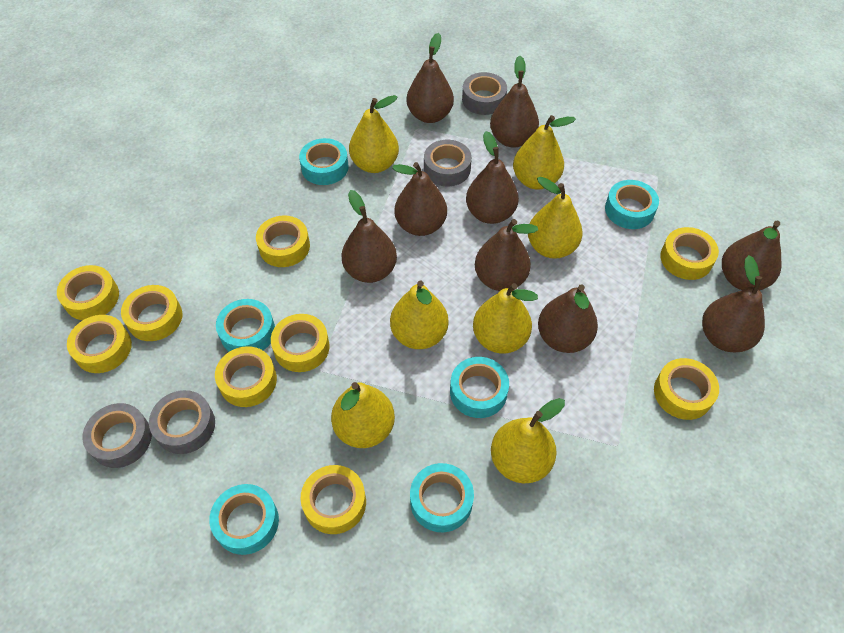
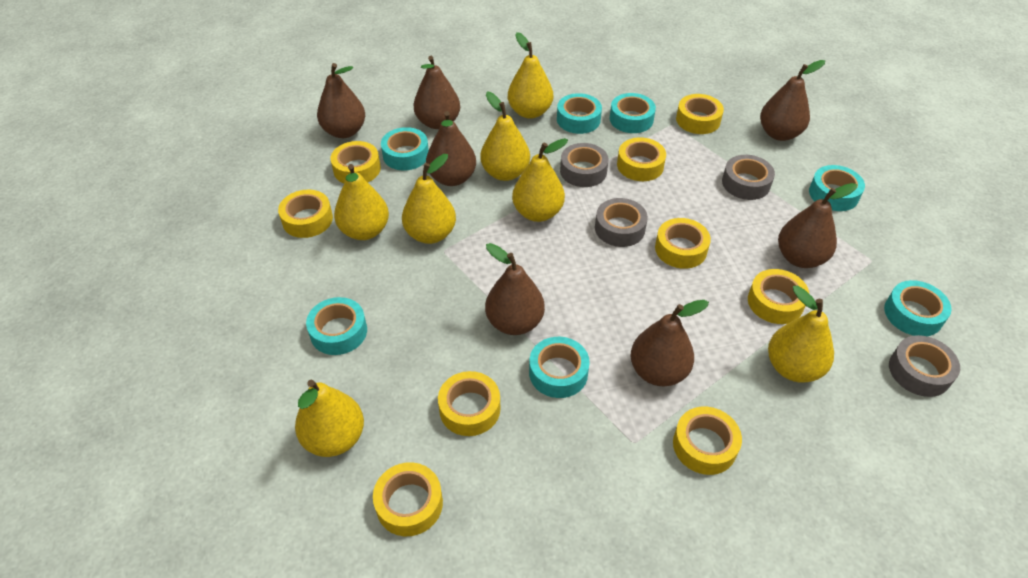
brown pear: [341,190,397,283] [392,162,447,236] [407,33,454,123] [466,131,519,224] [475,219,538,291] [490,56,539,148] [538,284,598,353] [702,255,765,352] [722,221,782,290] = 9 -> [317,63,365,138] [413,56,460,129] [426,111,476,186] [485,243,545,335] [630,300,709,386] [760,60,825,141] [778,183,857,268] = 7
turquoise tape: [209,484,279,555] [216,299,275,352] [299,138,349,185] [410,463,474,532] [450,357,509,418] [605,180,659,229] = 6 -> [306,297,367,355] [381,127,429,170] [529,337,590,398] [557,93,602,134] [610,93,656,133] [809,165,865,211] [884,280,952,336] = 7

